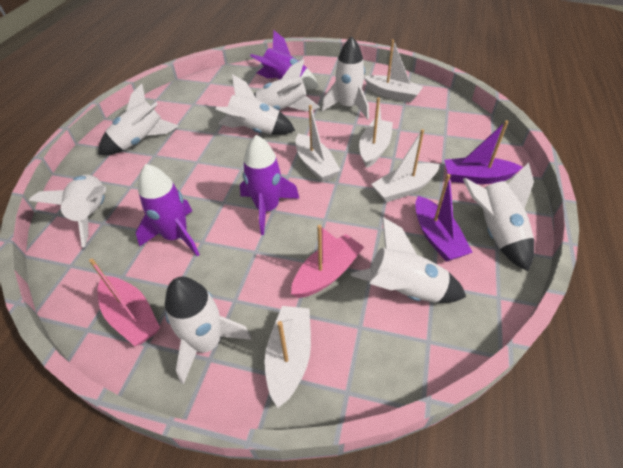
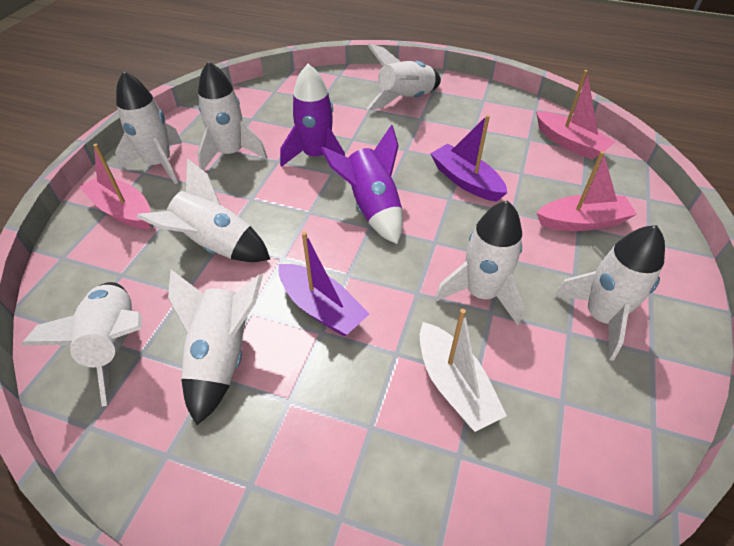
pink boat: [89,259,160,346] [291,225,364,298] = 2 -> [80,144,151,229] [536,70,615,160] [537,151,637,231] = 3
purple rocket: [136,164,200,256] [240,135,300,235] [250,31,319,90] = 3 -> [280,64,345,167] [320,125,403,244] = 2
white boat: [265,306,311,408] [296,105,341,182] [359,98,393,168] [364,39,423,102] [371,129,440,203] = 5 -> [420,309,507,432] = 1

